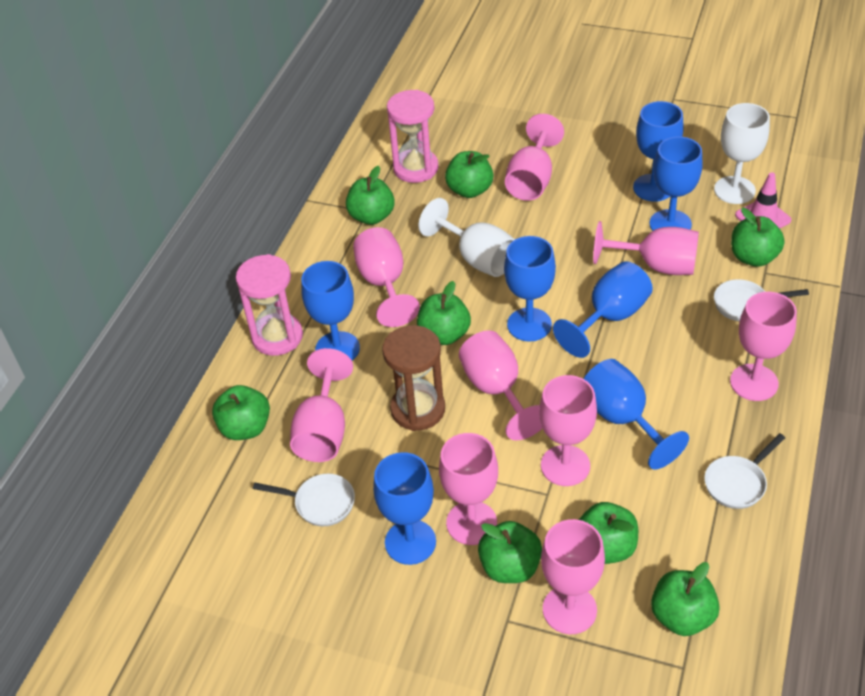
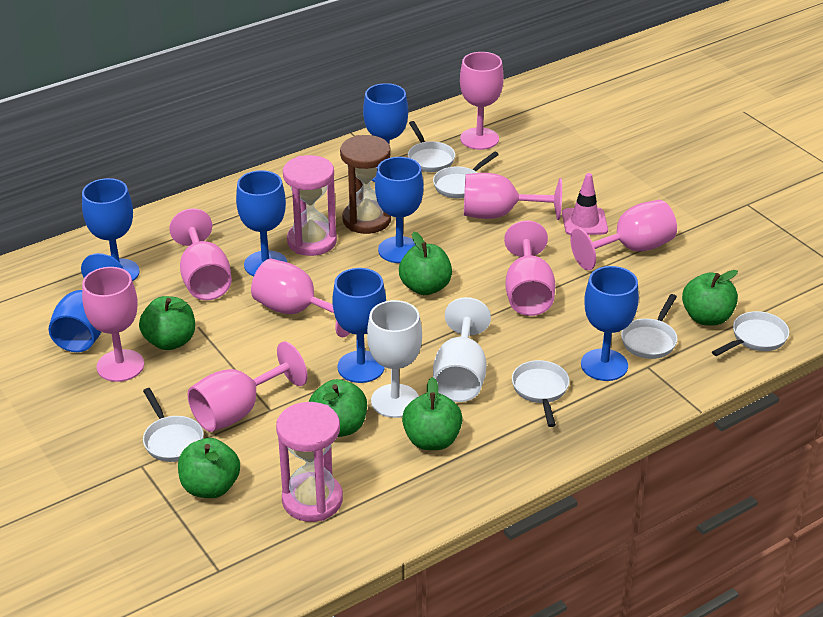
green apple: [212,385,270,440] [346,166,394,225] [417,281,471,345] [445,151,493,198] [478,521,542,583] [579,502,638,564] [651,562,720,636] [731,208,785,267] = 8 -> [139,296,195,350] [178,438,240,498] [309,379,367,437] [399,232,452,295] [402,377,463,450] [682,270,738,326] = 6
pink goblet: [290,348,353,462] [353,227,420,327] [439,433,498,545] [459,330,542,440] [505,114,564,201] [539,375,597,486] [541,519,605,634] [593,221,699,275] [730,292,797,401] = 9 -> [82,267,144,382] [169,209,232,300] [187,341,308,432] [251,259,350,337] [460,52,504,150] [464,173,562,220] [504,221,555,316] [570,200,677,270] = 8
white pan: [253,474,355,526] [704,433,785,509] [714,279,809,321] = 3 -> [143,388,204,462] [408,121,455,172] [433,152,499,198] [512,360,570,427] [621,294,677,359] [712,311,789,356] = 6

